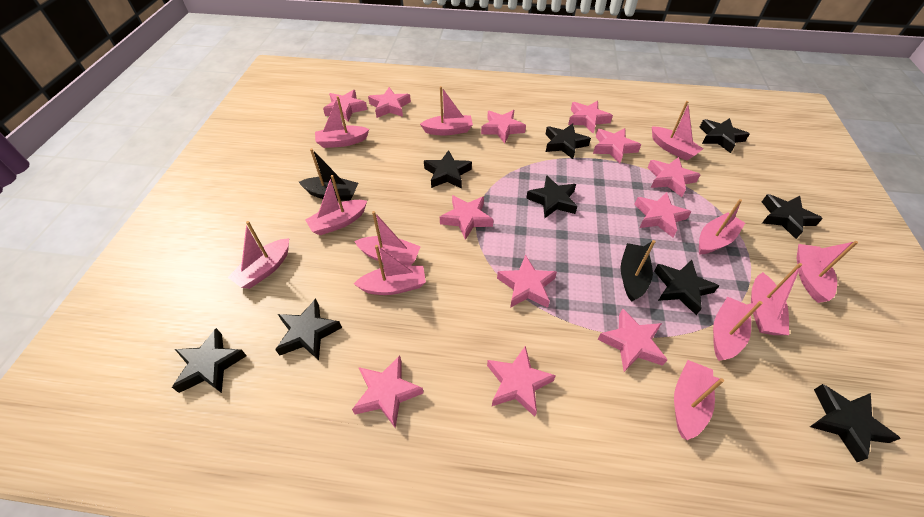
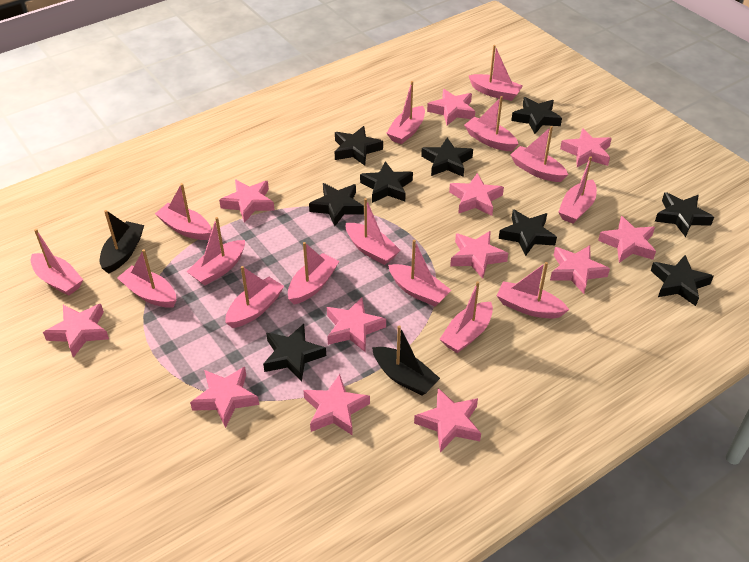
pink boat: [228,221,289,289] [305,175,367,235] [315,96,369,148] [354,211,421,266] [354,245,426,295] [420,86,473,135] [652,101,703,161] [674,360,724,440] [699,199,745,254] [713,297,763,361] [751,263,802,335] [797,241,858,303] = 12 -> [31,229,83,296] [117,249,176,308] [155,183,211,240] [187,217,245,285] [225,266,284,328] [288,242,339,305] [346,198,401,265] [386,81,425,144] [388,240,451,306] [440,281,493,353] [464,96,518,151] [468,45,523,101] [497,262,569,318] [510,126,568,182] [558,156,597,224] = 15

